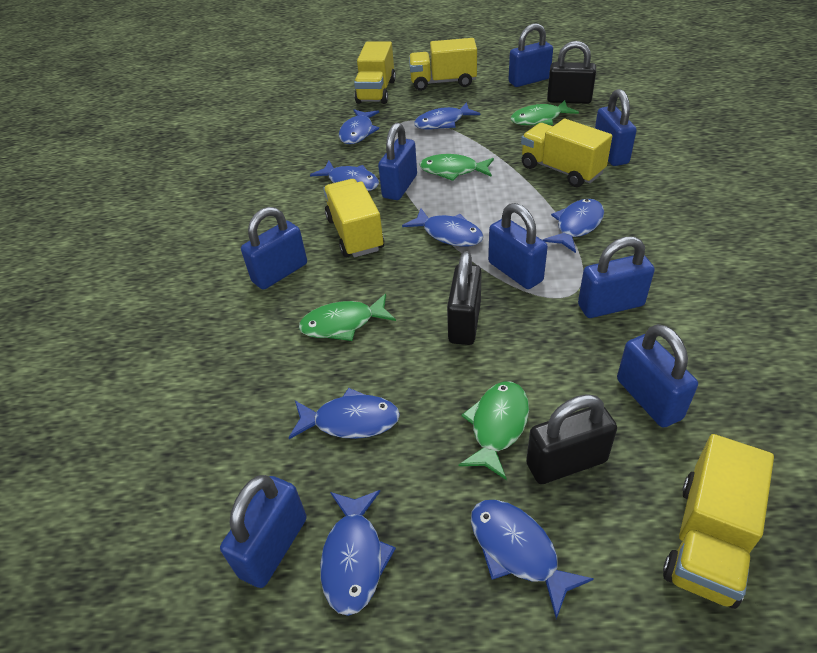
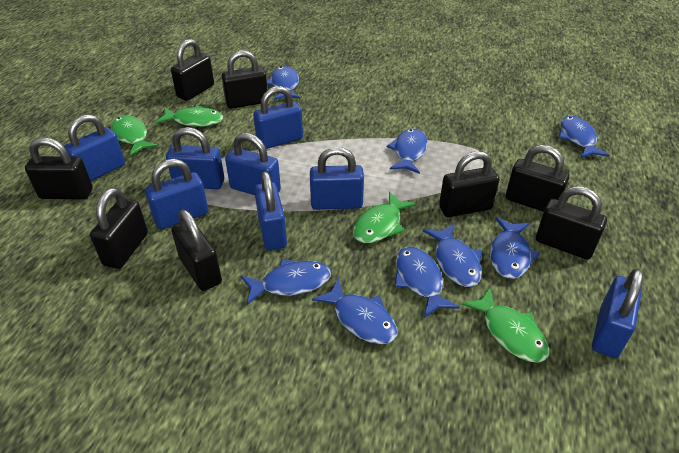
black padlock: [447,251,482,345] [526,394,617,484] [547,41,596,104] = 3 -> [25,137,93,199] [90,188,148,269] [171,39,214,101] [171,209,222,291] [221,50,268,109] [439,151,499,217] [506,145,569,212] [536,186,607,259] = 8
yellow truck: [323,179,384,257] [354,41,396,104] [409,38,477,91] [521,119,612,187] [663,434,774,609] = 5 -> none = 0

